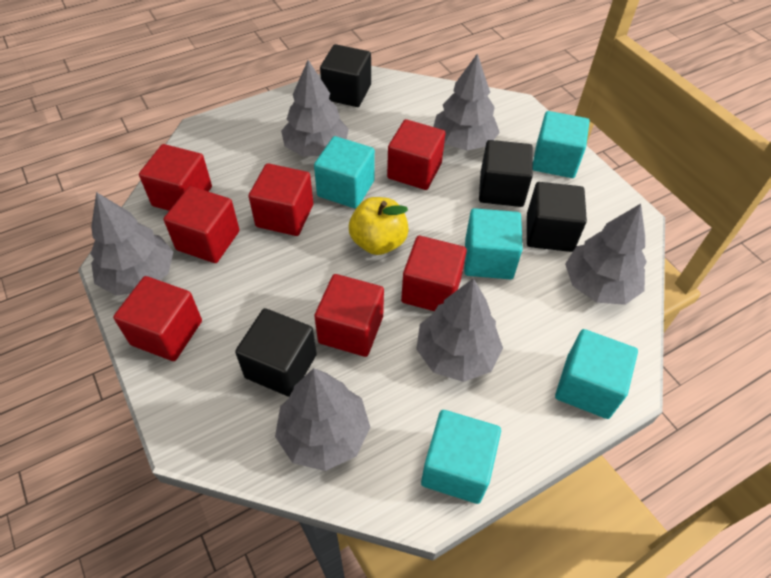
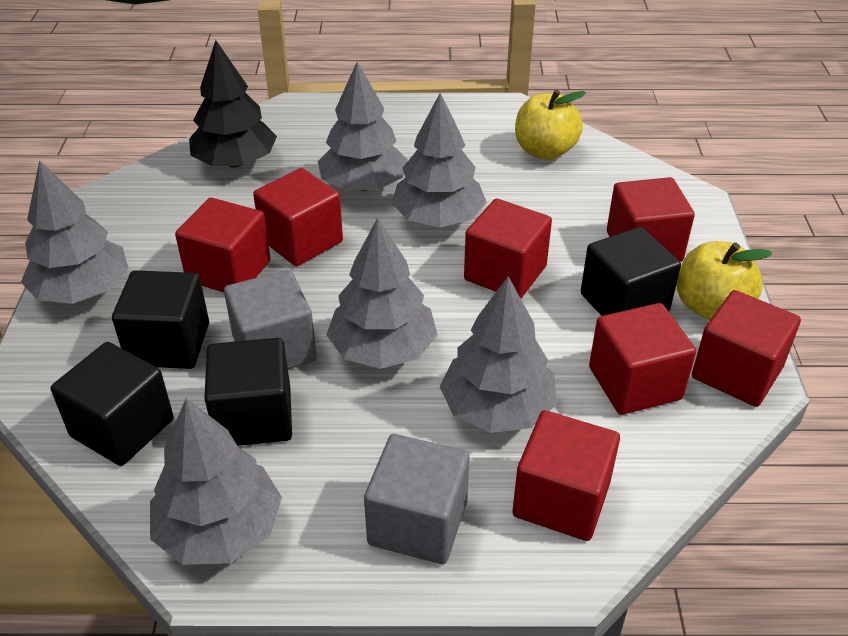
black tree: none = 0 -> [189,40,277,168] = 1
grey cube: none = 0 -> [224,270,317,369] [364,434,470,564] = 2
turquoise cube: [314,136,375,209] [421,410,501,504] [464,208,523,279] [533,111,590,178] [555,329,638,419] = 5 -> none = 0
yellow apple: [349,197,409,255] = 1 -> [515,90,586,160] [677,241,773,320] = 2

